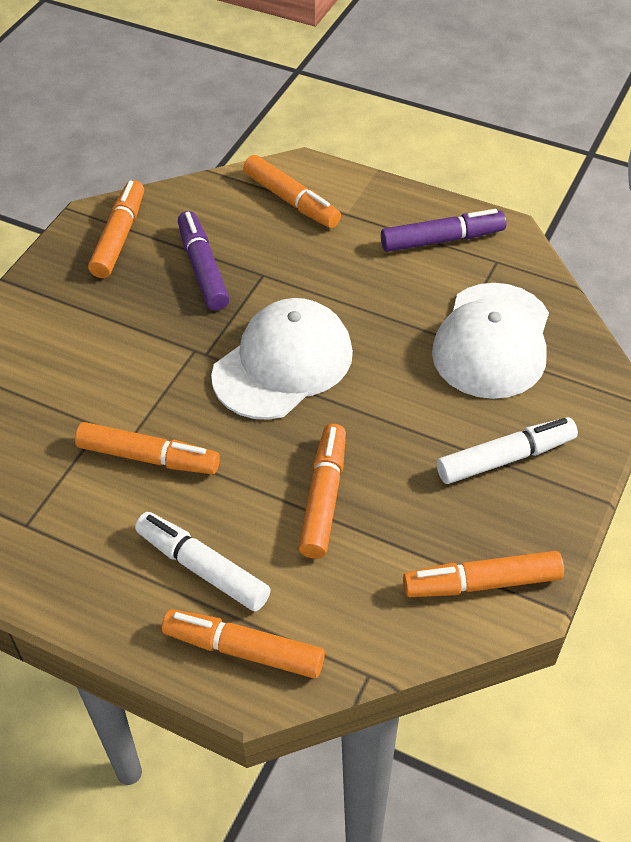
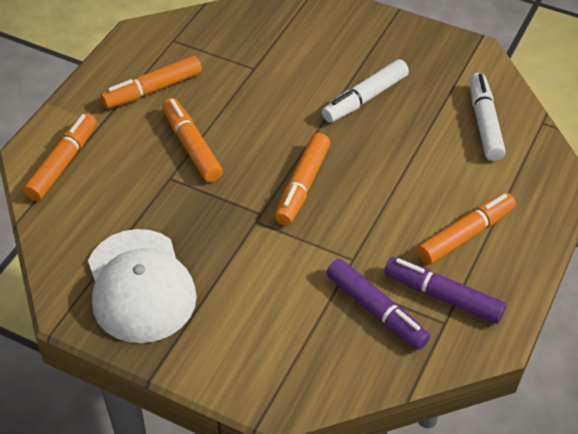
orange marker: [75,422,220,474] [88,180,144,278] [162,609,325,678] [243,155,341,228] [298,424,346,559] [403,551,564,597] = 6 -> [23,113,97,201] [101,56,202,109] [162,98,223,182] [275,133,330,225] [417,193,516,265] = 5
white cap: [211,298,353,420] [432,283,549,399] = 2 -> [88,229,197,343] = 1

